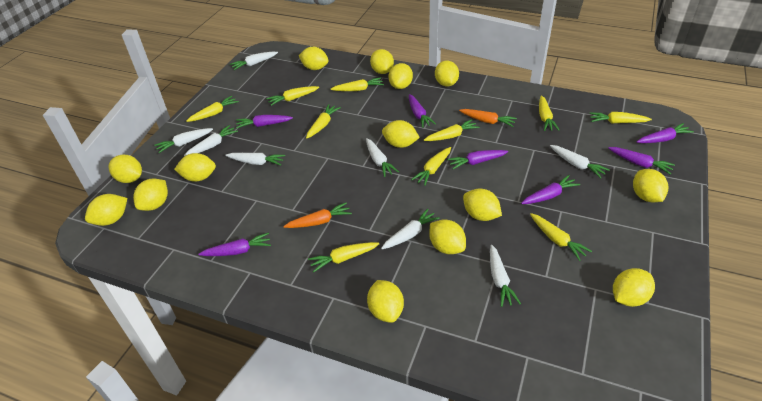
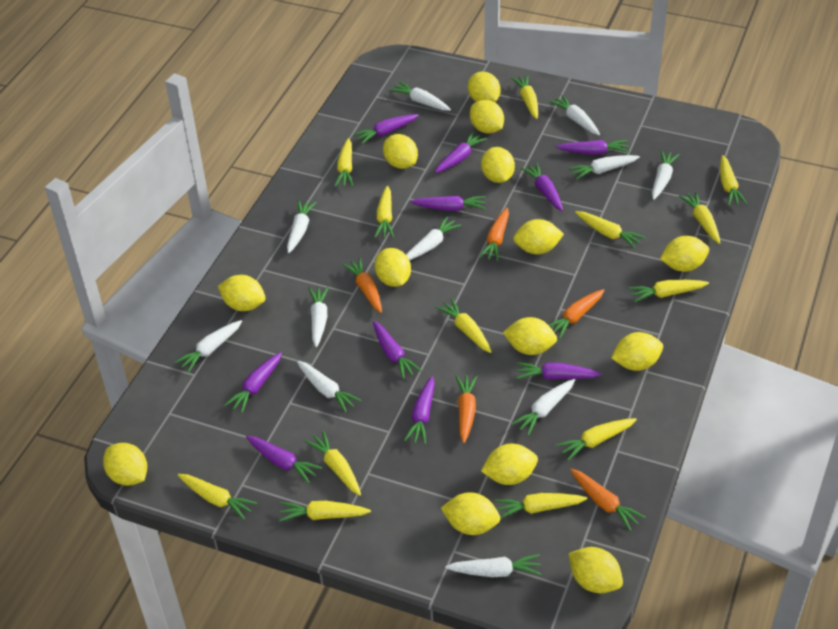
orange carrot: [283,202,352,228] [459,109,517,127] = 2 -> [342,258,382,313] [456,375,477,443] [479,208,509,261] [549,289,605,339] [570,469,646,531] = 5
purple carrot: [198,232,271,256] [236,115,293,129] [409,94,436,128] [447,150,508,169] [521,175,580,204] [608,147,675,174] [637,123,694,143] = 7 -> [224,352,282,413] [246,436,322,483] [353,114,419,144] [373,321,422,379] [404,376,435,444] [411,196,486,211] [435,131,487,173] [516,362,602,380] [520,163,563,211] [556,140,629,155] = 10
white carrot: [154,128,213,153] [184,125,238,156] [225,153,285,165] [230,52,278,70] [366,138,399,177] [381,209,440,249] [490,245,521,307] [550,145,609,178] = 8 -> [174,320,242,373] [287,200,317,253] [297,361,362,413] [309,287,329,347] [390,81,451,111] [406,216,462,261] [445,554,542,577] [511,379,575,436] [549,95,600,135] [569,155,640,180] [652,150,680,200] = 11
yellow carrot: [186,96,239,122] [266,86,319,106] [306,104,341,139] [308,242,379,272] [330,77,384,91] [411,147,451,186] [424,119,480,141] [530,213,592,261] [539,95,559,131] [589,112,652,123] = 10 -> [178,474,257,520] [279,501,371,522] [305,431,361,496] [335,138,353,187] [374,186,394,238] [436,298,491,353] [495,493,587,519] [511,75,538,119] [556,418,637,461] [575,211,645,249] [629,280,709,302] [679,191,720,244] [720,155,747,206] = 13

